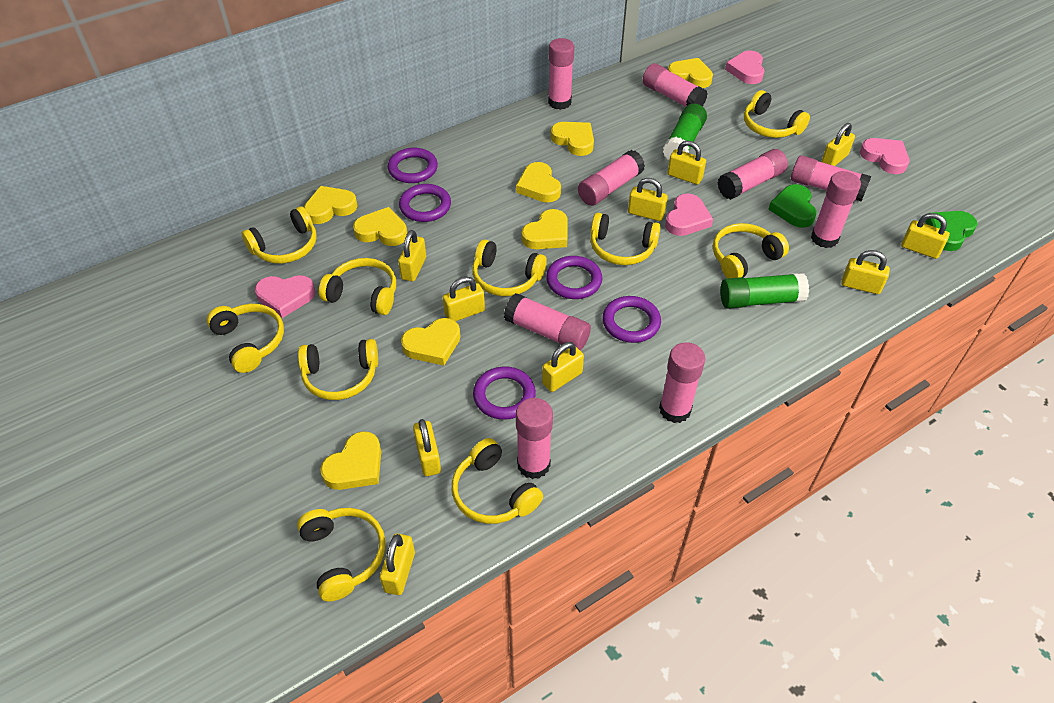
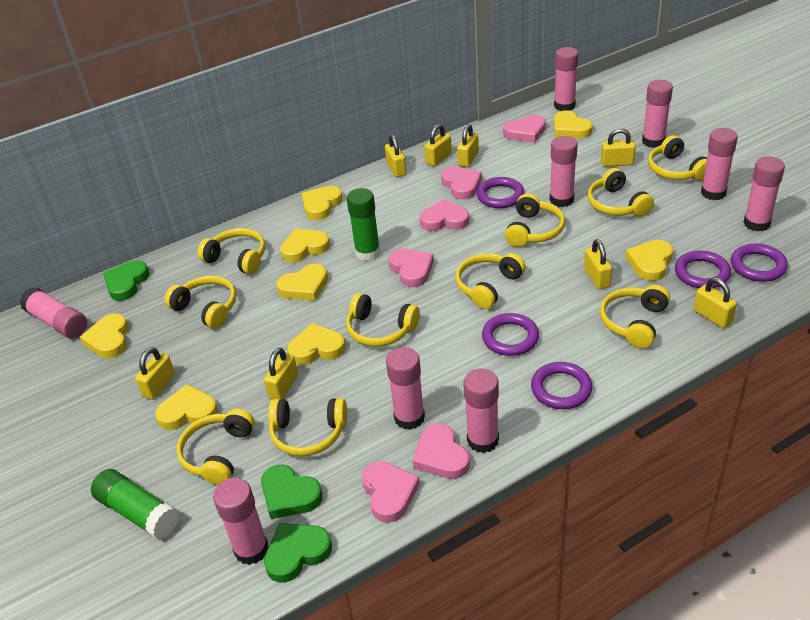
green heart: [768,184,817,228] [925,211,978,251] = 2 -> [103,260,149,301] [261,465,323,519] [264,523,332,583] = 3
pink heart: [255,275,315,318] [665,193,713,236] [725,50,765,84] [860,138,910,174] = 4 -> [362,461,420,523] [388,248,434,287] [413,423,470,479] [419,199,469,231] [441,166,482,200] [503,115,546,143] = 6
yellow padlock: [380,533,415,595] [398,230,426,282] [413,419,441,476] [443,277,485,321] [542,342,584,392] [628,178,668,221] [667,141,706,185] [821,123,855,166] [842,250,890,294] [901,213,950,259] = 10 -> [135,347,175,400] [264,347,298,400] [385,134,406,177] [424,124,452,166] [457,124,479,167] [584,239,612,289] [601,128,636,167] [694,278,737,328] = 8

